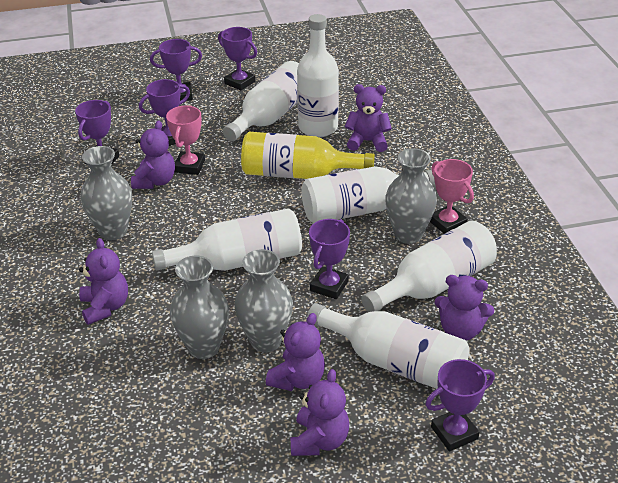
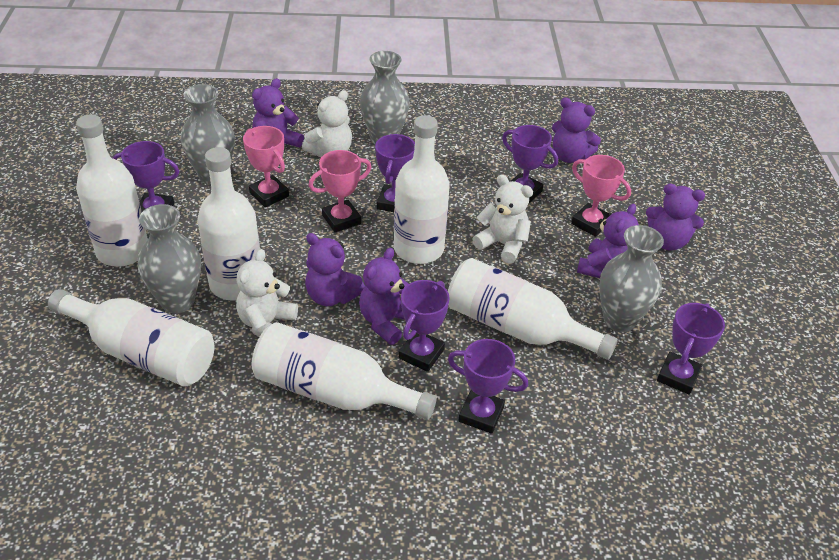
pink trophy: [166,106,205,175] [430,159,474,234] = 2 -> [243,126,289,207] [309,150,372,233] [571,155,631,237] = 3
white teddy bear: none = 0 -> [236,249,298,337] [302,90,352,157] [473,175,533,264] = 3
yellow bottle: [241,132,375,179] = 1 -> none = 0

